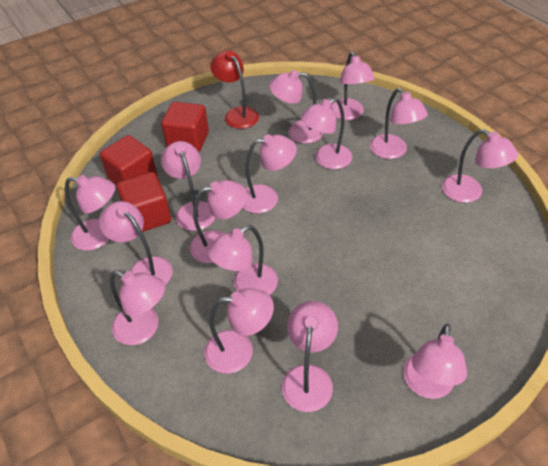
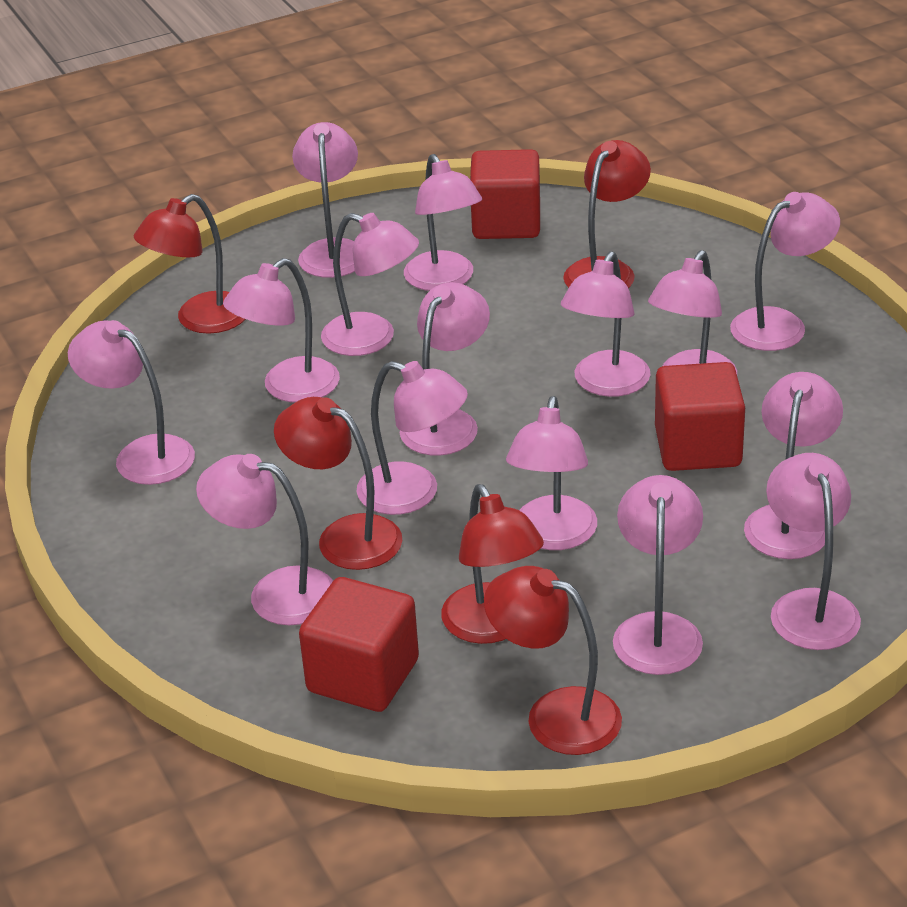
red lamp: [210,50,259,129] = 1 -> [134,194,245,334] [274,397,402,570] [441,484,544,644] [484,566,622,755] [563,140,651,288] = 5

